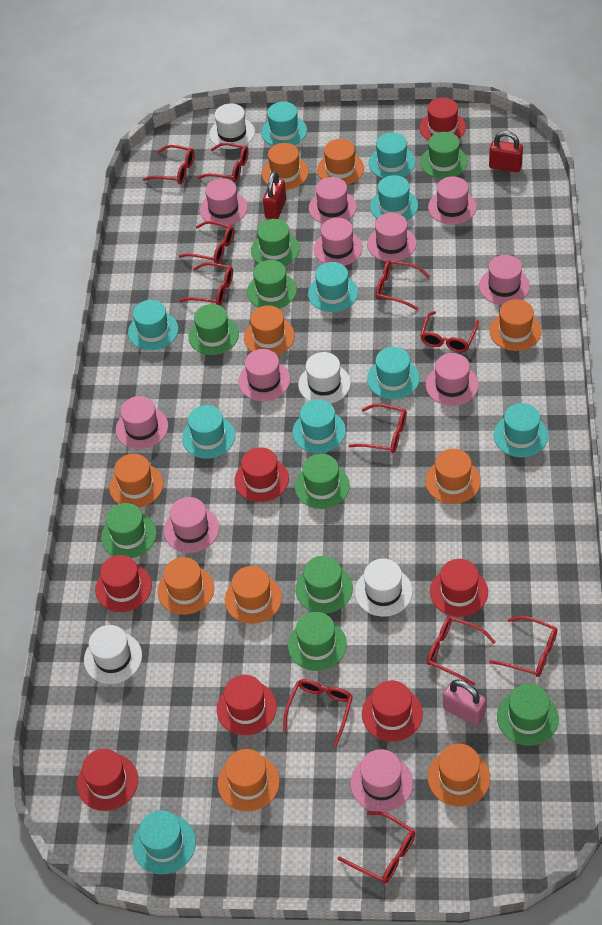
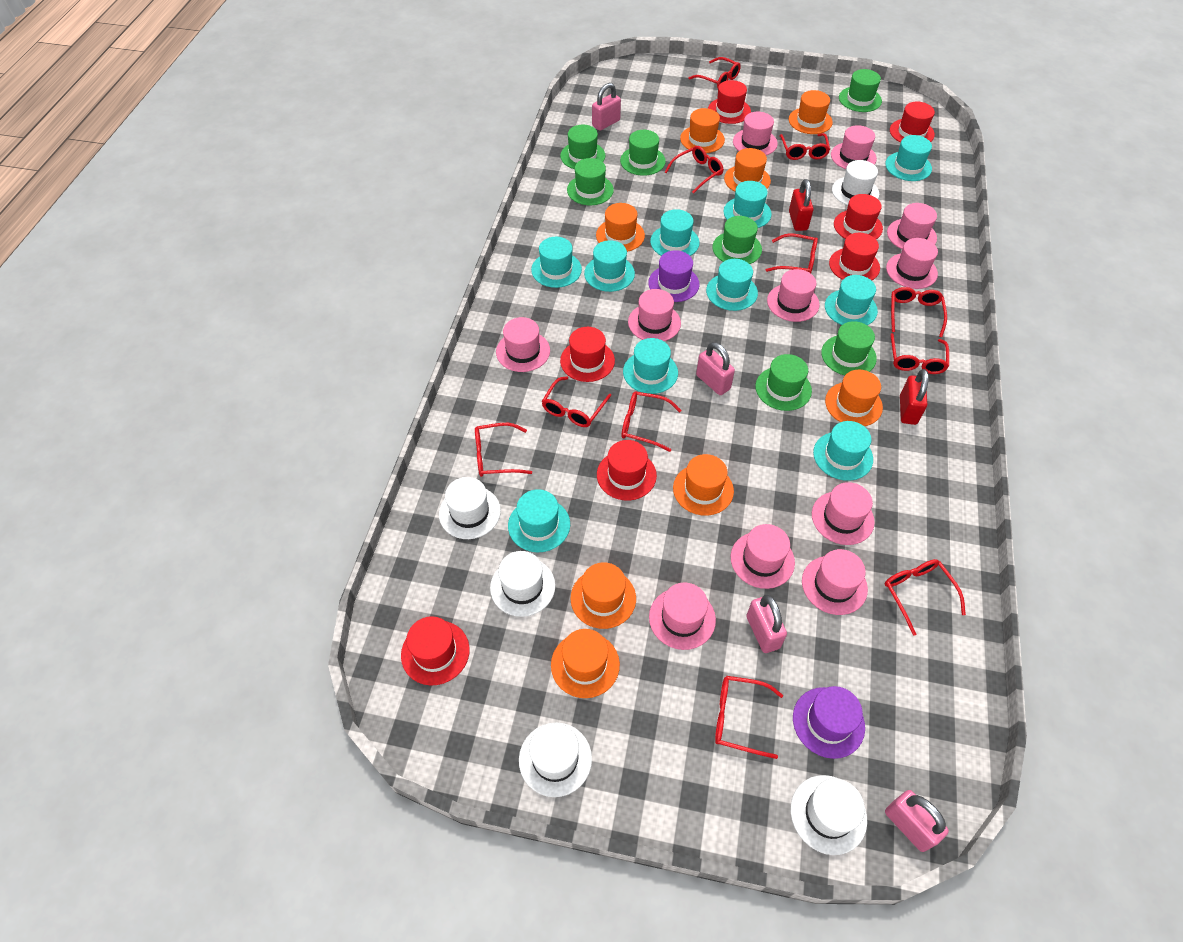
green hat: [101,503,157,558] [188,304,239,355] [247,260,297,309] [251,219,300,266] [288,612,347,671] [295,454,350,509] [295,556,353,614] [420,132,468,179] [497,684,559,746] = 9 -> [560,125,605,169] [567,158,614,205] [620,130,666,176] [712,216,762,264] [755,354,812,411] [821,321,877,375] [839,69,882,112] = 7
orange hat: [109,454,163,508] [157,557,214,615] [218,749,280,812] [225,566,282,624] [244,305,295,355] [262,143,309,190] [317,139,364,185] [425,449,481,504] [428,744,490,807] [489,299,542,351] = 10 -> [551,629,620,698] [571,562,636,629] [596,203,645,252] [673,454,734,516] [680,108,725,153] [724,148,771,192] [789,90,833,134] [825,370,883,426] = 8
pink padlock: [443,679,486,726] = 1 -> [592,83,621,131] [696,342,735,395] [746,594,787,653] [885,790,949,852] = 4
purple hat: none = 0 -> [648,250,700,302] [793,686,865,759] = 2
white hat: [84,625,142,684] [209,103,255,149] [298,352,351,404] [355,559,413,617] = 4 -> [439,477,501,539] [490,551,555,617] [519,722,592,797] [791,775,867,855] [832,160,879,205] = 5

